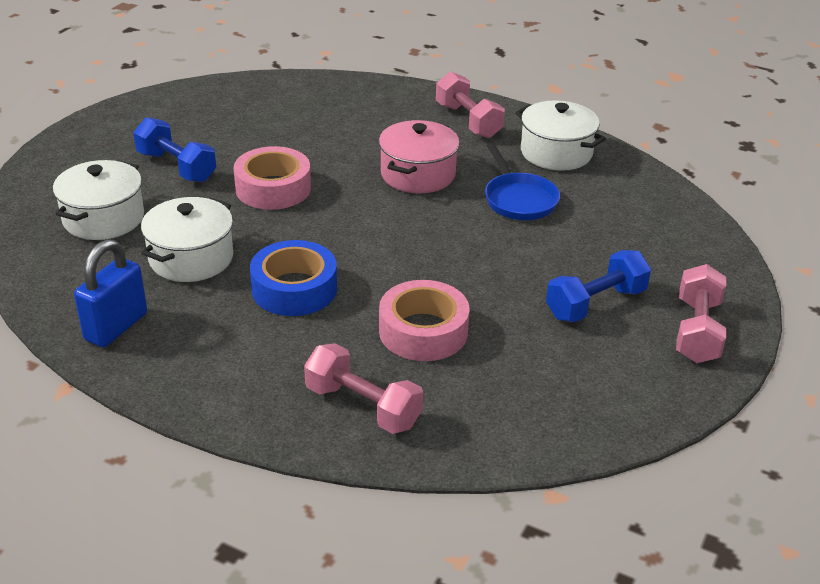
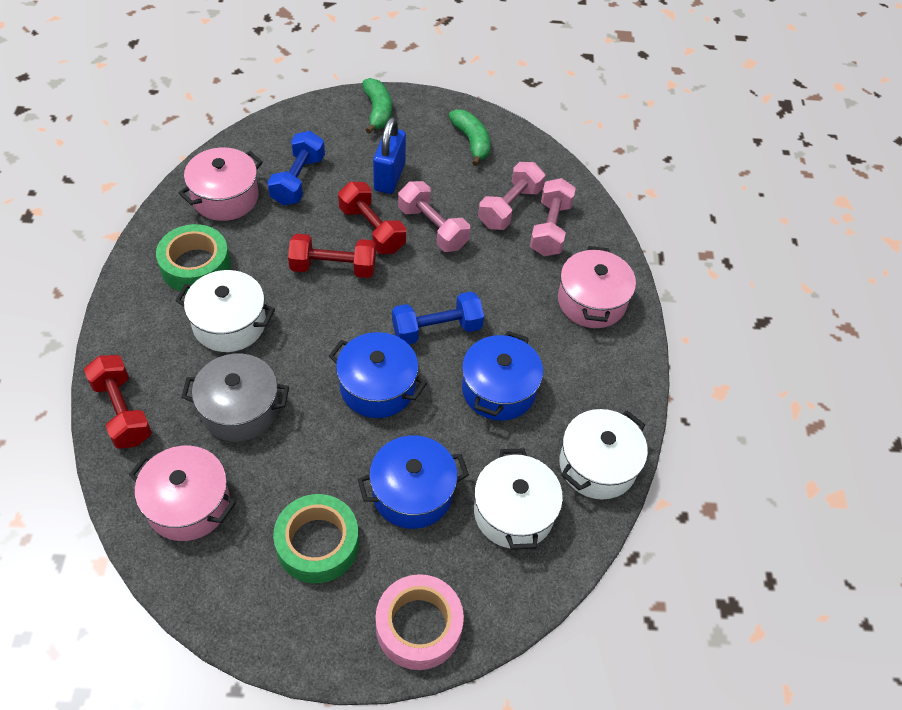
blue pan: [485,143,560,220] = 1 -> none = 0
blue pot: none = 0 -> [329,332,427,418] [358,435,469,529] [462,331,543,421] = 3
blue tape: [250,240,337,316] = 1 -> none = 0
green banana: none = 0 -> [362,78,392,134] [449,109,490,166] = 2
green tape: none = 0 -> [156,224,231,293] [273,494,359,583] = 2
grey pot: none = 0 -> [181,354,289,442] = 1
pink pot: [379,120,460,193] = 1 -> [129,446,236,541] [179,147,263,221] [558,246,636,328] = 3
pink tape: [233,146,311,210] [379,280,470,361] = 2 -> [376,574,464,670] = 1
red dumbbell: none = 0 -> [84,355,152,449] [288,234,376,278] [338,182,406,254] = 3

